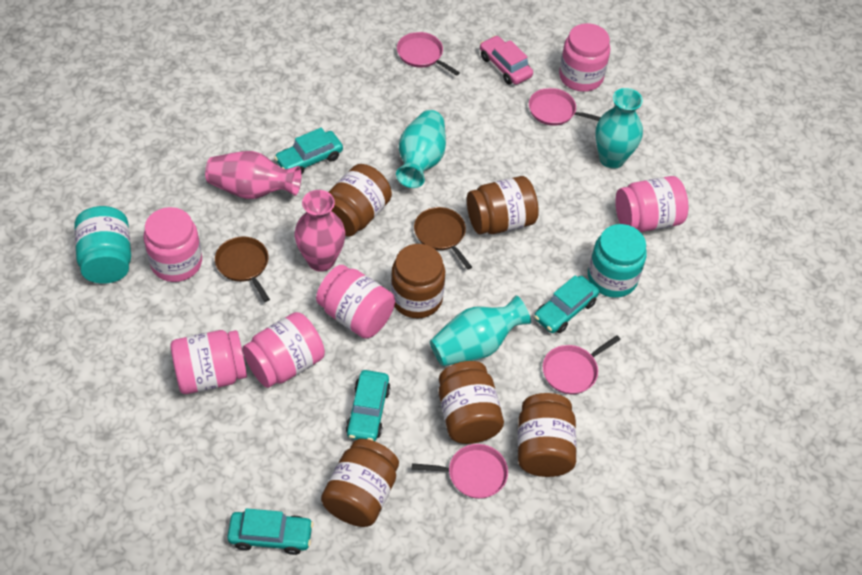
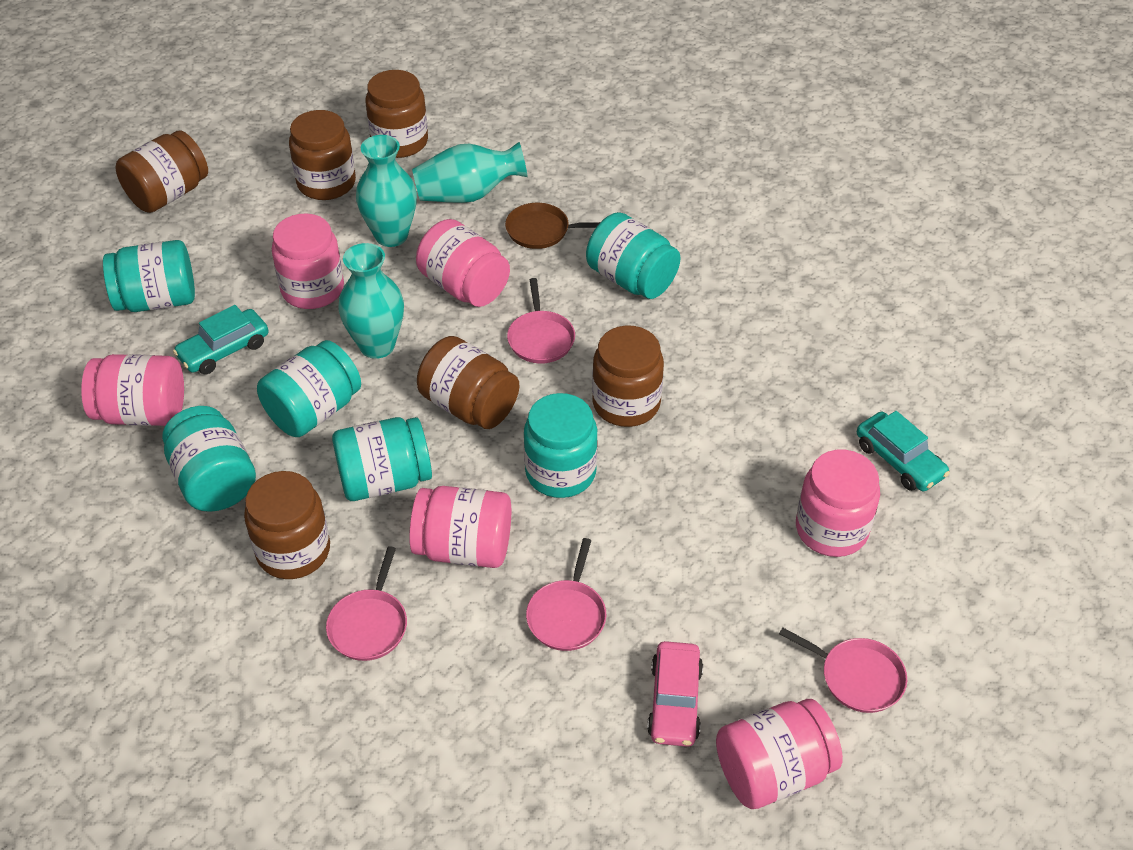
brown pan: [215,237,270,302] [414,207,472,270] = 2 -> [505,203,600,249] = 1
pink vase: [205,151,301,199] [294,190,345,272] = 2 -> none = 0
turquoise car: [227,508,313,555] [274,128,343,175] [346,370,391,441] [534,275,599,333] = 4 -> [173,305,269,374] [857,411,950,491] = 2
turquoise jar: [74,206,131,284] [588,224,647,298] = 2 -> [103,240,195,312] [162,406,256,512] [257,340,361,437] [332,417,432,501] [524,393,598,498] [586,212,681,299] = 6

